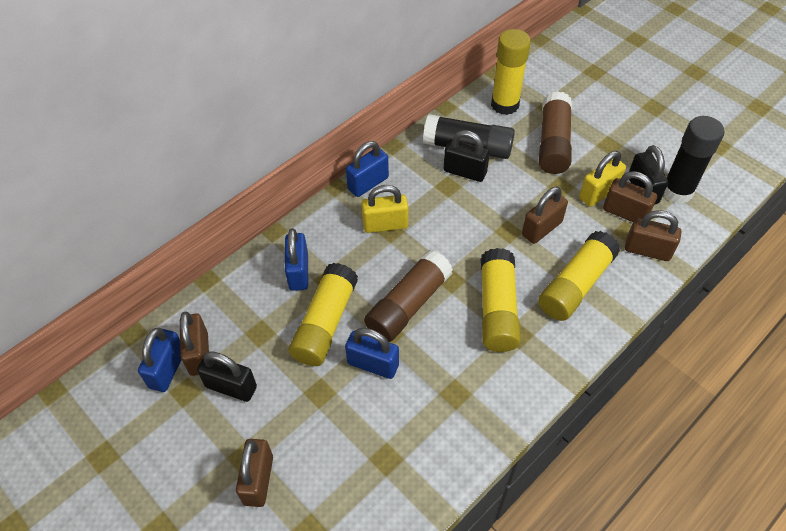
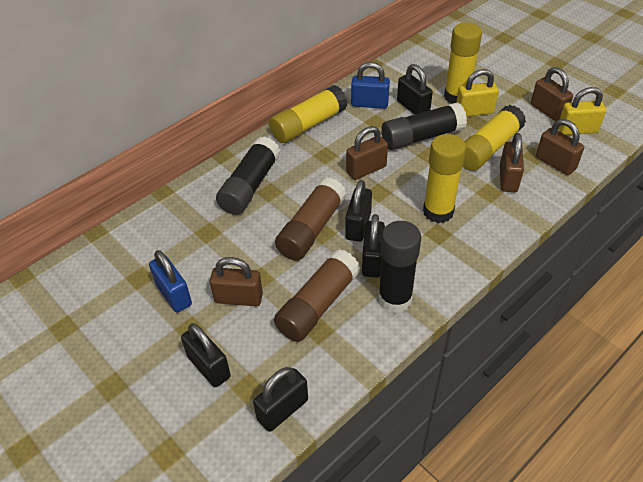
black glue stick: [423,114,515,159] [664,116,725,203] = 2 -> [216,136,280,215] [378,221,421,313] [381,102,467,150] = 3
black padlock: [197,352,257,402] [443,130,490,182] [629,145,668,205] = 3 -> [181,323,231,387] [253,367,308,432] [345,180,372,242] [362,214,385,278] [397,64,433,115] = 5
blue padlock: [138,327,181,392] [285,228,308,291] [345,328,399,379] [346,141,389,197] = 4 -> [149,250,192,313] [351,62,390,109] = 2

